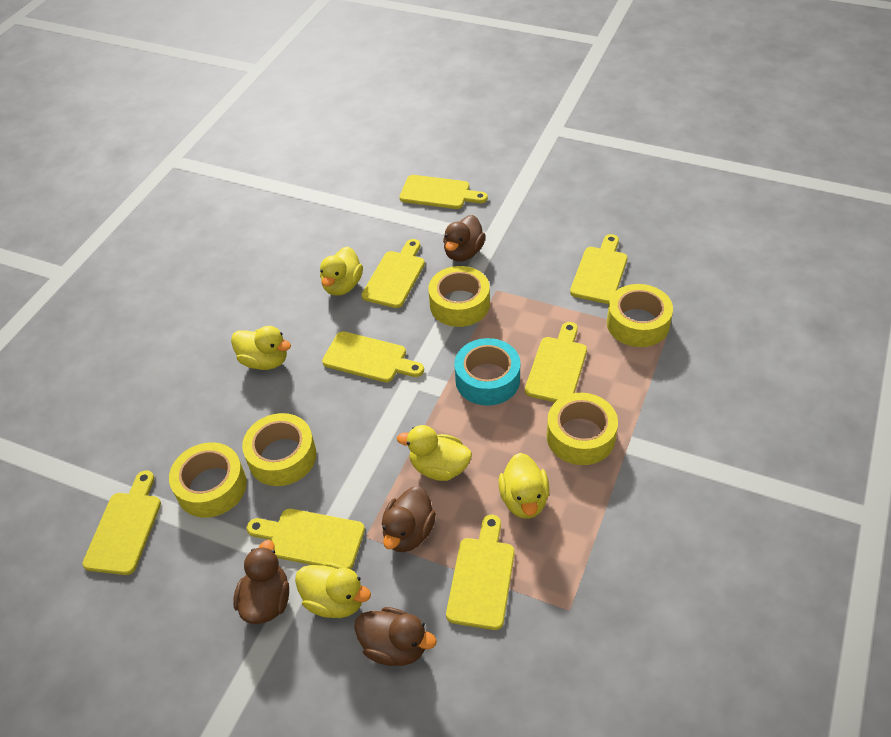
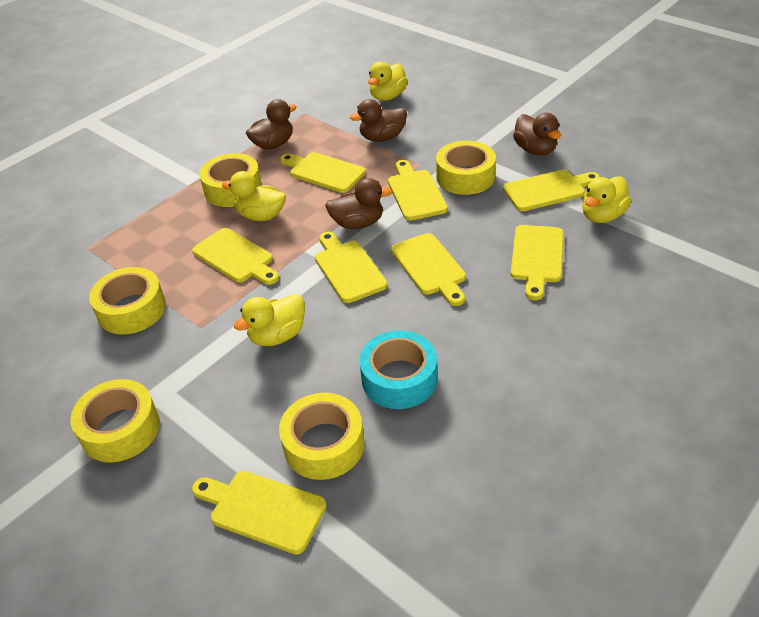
yellow duck: [231,326,291,370] [295,562,371,618] [320,247,363,296] [397,425,472,481] [498,453,549,519] = 5 -> [222,171,286,221] [234,294,305,346] [368,62,408,101] [582,177,631,223] = 4

